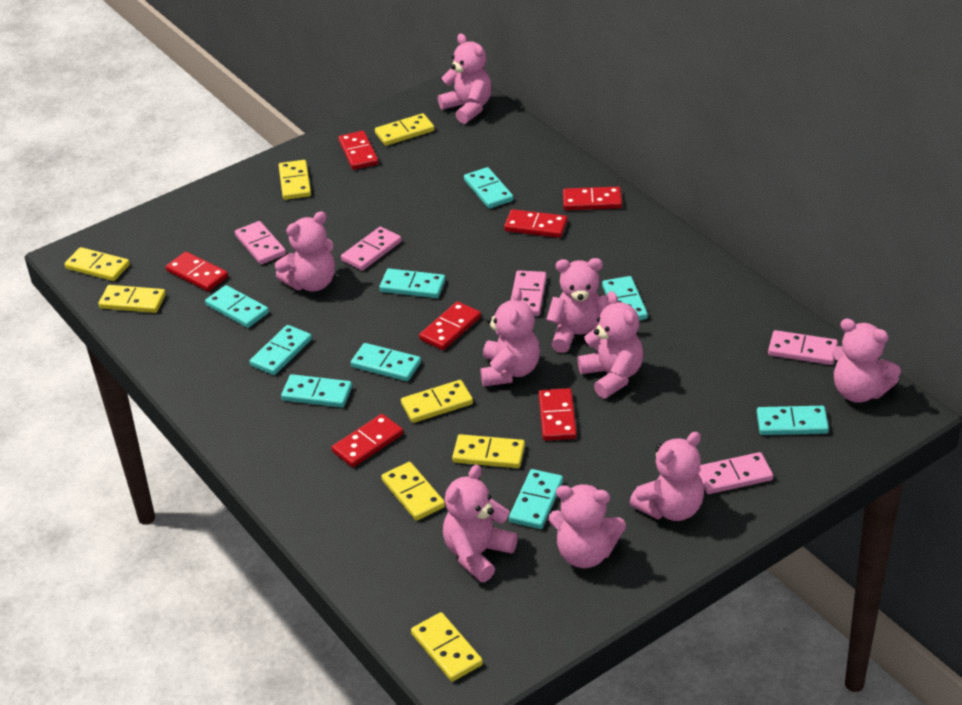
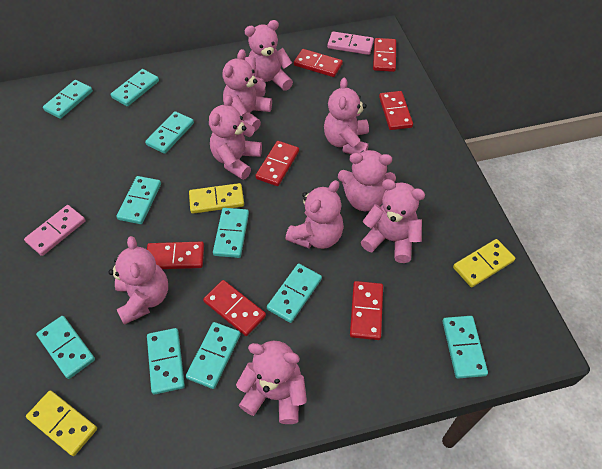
pink domino: [235,221,286,264] [341,227,402,271] [511,270,547,316] [698,452,773,494] [768,330,838,365] = 5 -> [24,205,86,256] [327,31,374,55] = 2
turquoise domino: [205,285,269,328] [250,325,312,375] [281,374,352,407] [351,343,421,381] [379,269,445,298] [464,167,513,209] [509,469,563,529] [602,276,648,320] [757,406,829,435] = 9 -> [36,316,95,379] [43,80,93,119] [111,69,159,106] [116,176,161,224] [145,111,194,154] [147,328,185,395] [186,322,241,389] [213,208,249,258] [267,264,322,323] [442,316,488,378] = 10
yellow domino: [64,247,130,281] [98,285,166,313] [279,160,311,200] [375,113,434,146] [381,462,445,521] [401,380,473,423] [411,612,483,682] [452,434,525,468] = 8 -> [26,391,97,456] [189,183,244,214] [453,239,515,287] = 3

